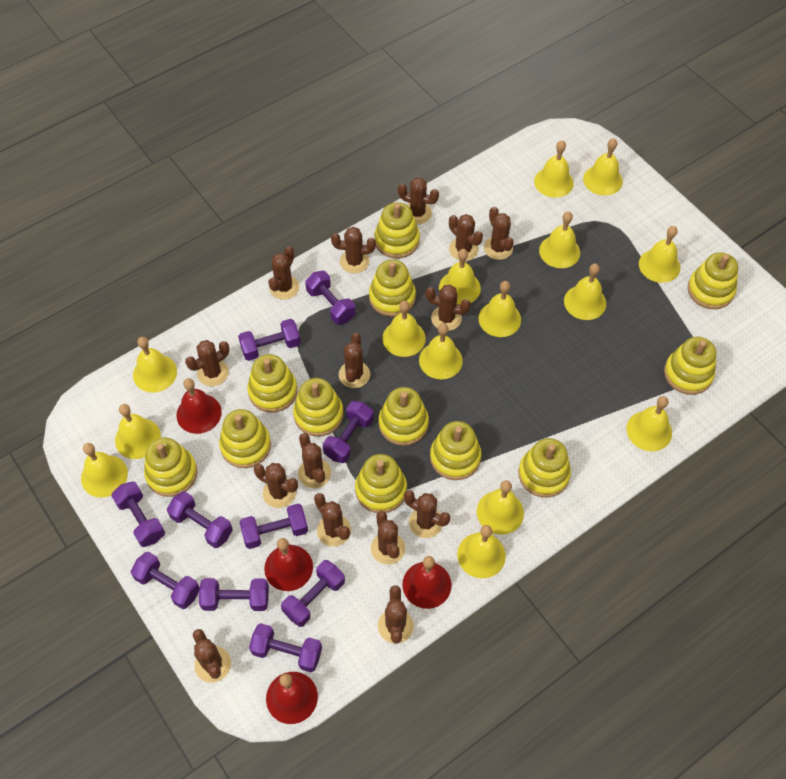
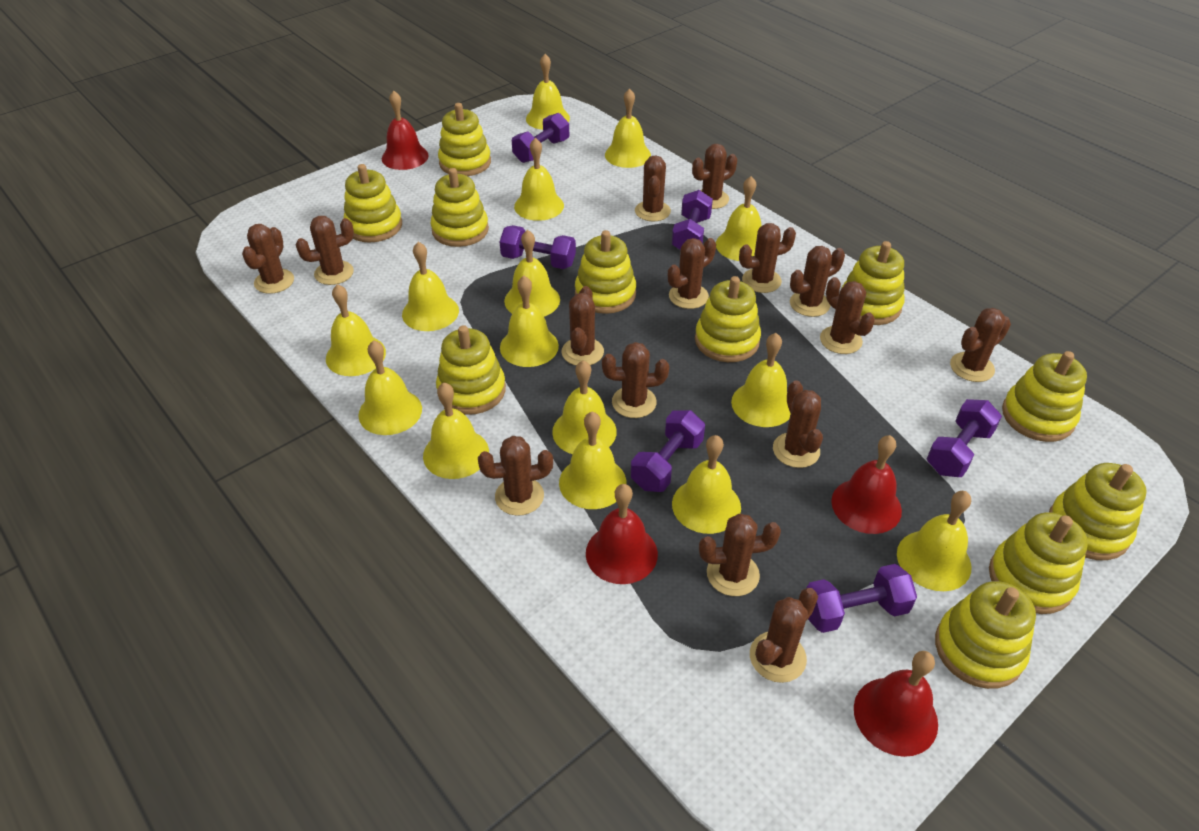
purple dumbbell: [111,481,165,547] [131,552,200,609] [167,491,233,548] [199,578,269,611] [238,319,301,361] [240,504,308,549] [249,623,322,672] [281,560,345,627] [305,271,355,325] [323,401,374,463] = 10 -> [500,225,576,269] [512,113,569,163] [631,410,705,492] [672,190,713,250] [806,564,917,633] [927,399,1002,477] = 6
yellow stacking toy: [144,437,198,497] [219,409,271,468] [247,354,297,413] [293,378,343,436] [355,454,407,513] [369,260,416,317] [374,202,420,258] [379,387,429,446] [430,421,481,480] [518,438,571,498] [664,337,716,395] [688,252,738,309] = 12 -> [344,164,402,243] [430,168,489,247] [436,325,506,415] [438,103,491,176] [575,230,636,314] [695,276,761,362] [841,241,904,325] [935,581,1036,689] [989,512,1088,614] [1002,351,1087,442] [1049,463,1147,560] = 11

